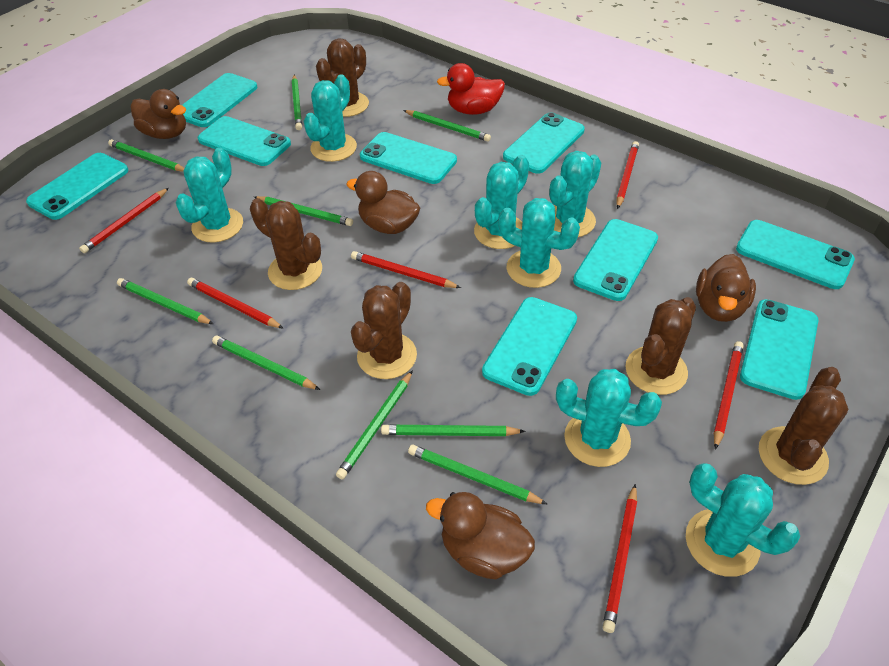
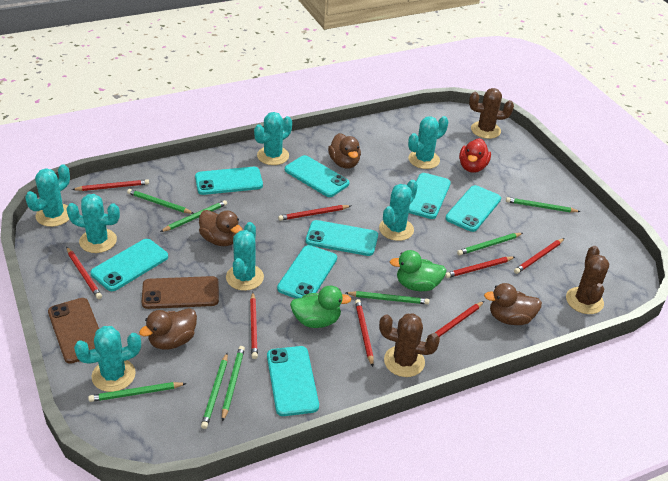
brown cactus: [250,198,322,290] [316,38,369,117] [351,282,417,379] [625,297,696,395] [759,367,848,485] = 5 -> [379,313,440,377] [469,88,514,139] [566,246,609,314] = 3
brown phone: none = 0 -> [48,298,99,364] [142,276,219,309] = 2
green duck: none = 0 -> [290,286,351,328] [390,250,447,291] = 2
green pencil: [108,139,185,172] [117,278,213,324] [212,336,320,390] [254,196,353,226] [292,75,302,130] [336,370,413,479] [381,425,525,436] [403,110,491,142] [408,445,547,504] = 9 -> [88,382,187,402] [127,189,194,214] [160,200,227,232] [201,353,228,429] [222,346,245,422] [346,291,429,304] [457,233,523,255] [506,197,580,213] = 8
red pencil: [79,188,169,253] [187,278,284,329] [351,251,461,288] [603,484,637,633] [616,141,639,209] [714,341,744,450] = 6 -> [67,247,102,299] [72,179,149,191] [250,292,258,359] [278,205,351,221] [355,299,374,367] [425,301,484,342] [445,257,515,278] [514,238,564,274] = 8
turquoise phone: [26,153,129,220] [182,73,257,127] [198,116,291,166] [360,132,457,184] [482,297,577,396] [503,112,585,174] [573,219,658,301] [736,220,855,289] [740,299,818,400] = 9 -> [90,239,168,291] [195,167,263,195] [267,346,319,416] [277,245,337,299] [285,155,349,197] [306,220,378,256] [409,173,451,219] [446,185,501,232] = 8

